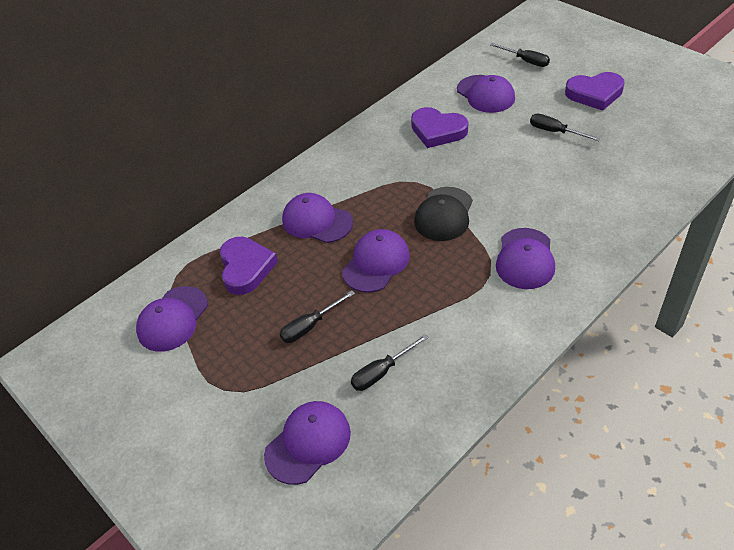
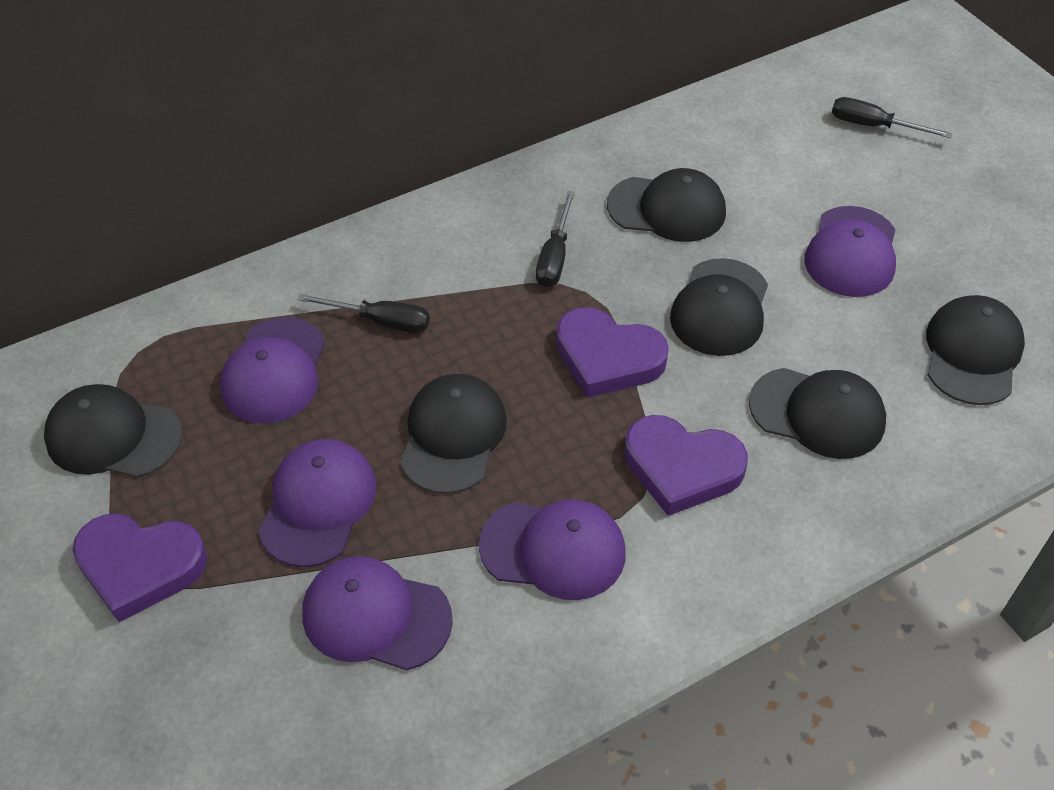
black cap: [414,187,473,241] = 1 -> [44,384,182,478] [400,374,507,494] [607,168,726,242] [670,258,768,356] [749,368,886,459] [926,295,1025,405] = 6
black screwdriver: [280,290,355,343] [351,334,429,391] [490,43,550,67] [530,114,601,141] = 4 -> [297,294,430,333] [536,191,575,287] [832,97,952,138] = 3
purple cap: [136,286,208,352] [264,401,351,485] [282,193,353,243] [342,229,410,293] [457,75,515,113] [496,228,555,289] = 6 -> [220,317,325,424] [258,439,377,567] [302,556,453,670] [479,499,626,600] [804,206,896,297] = 5

